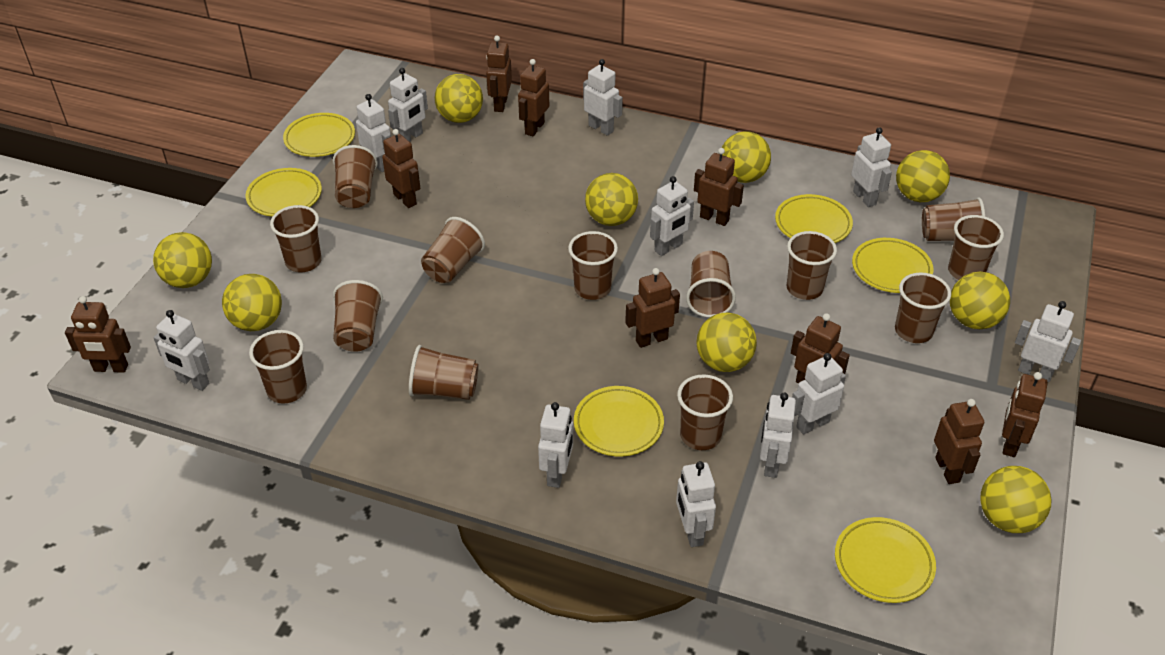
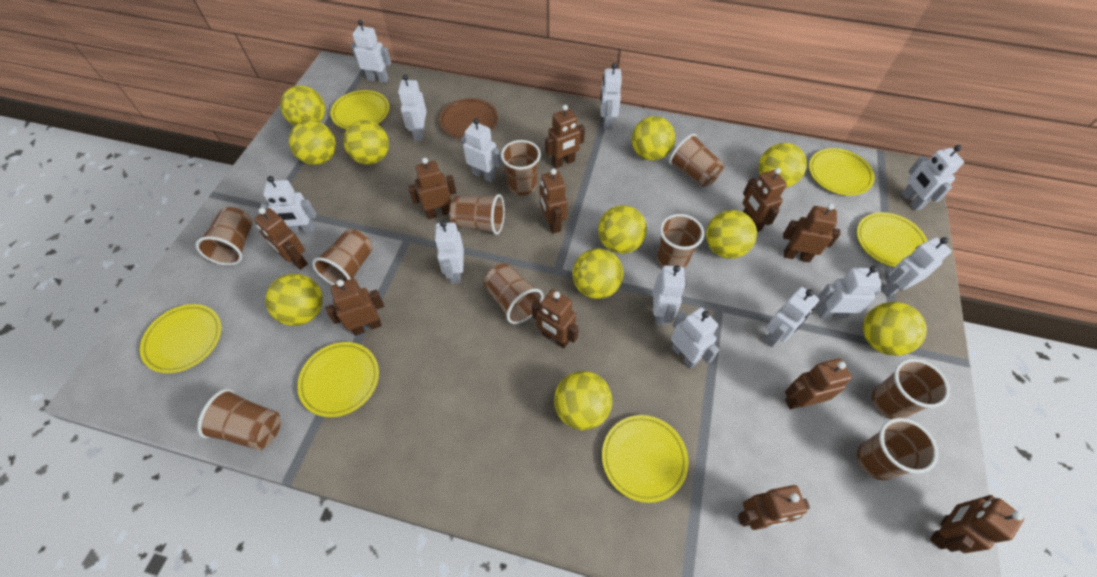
brown cup: [249,330,307,404] [270,205,322,273] [333,145,378,208] [333,280,383,352] [409,345,479,400] [421,217,485,283] [568,231,618,300] [677,374,733,450] [686,251,736,318] [786,231,837,300] [895,273,951,343] [922,198,985,241] [948,215,1004,280] = 13 -> [196,207,253,265] [197,389,281,450] [312,229,373,285] [449,194,505,235] [484,263,544,324] [501,140,541,195] [657,214,704,269] [669,134,724,187] [857,418,938,480] [872,359,950,419] = 10
brown plate: none = 0 -> [439,98,498,139] = 1
brown robot: [65,296,131,373] [382,129,420,208] [486,36,512,112] [518,59,549,136] [625,268,680,348] [694,148,744,226] [791,313,850,383] [934,399,984,484] [1002,372,1048,457] = 9 -> [254,208,308,270] [325,279,384,335] [408,158,457,219] [532,289,579,348] [539,169,567,234] [545,105,585,169] [738,485,810,530] [742,168,787,232] [783,204,840,262] [785,358,852,409] [930,495,1024,553] = 11
white robot: [153,310,210,391] [356,94,391,172] [388,68,428,142] [538,402,573,488] [583,59,623,136] [650,176,694,256] [676,461,716,547] [760,393,796,478] [792,353,846,435] [851,127,892,207] [1015,301,1081,382] = 11 -> [260,176,316,234] [351,20,391,83] [398,75,427,141] [434,221,464,283] [461,118,502,182] [600,63,622,129] [653,265,685,326] [671,308,719,368] [764,287,819,347] [818,266,881,319] [882,237,951,296] [902,145,964,211] = 12
yellow ball: [153,232,212,288] [222,274,282,331] [435,74,483,123] [585,173,638,226] [697,312,757,372] [722,131,771,183] [896,150,950,202] [950,272,1010,329] [980,466,1052,533] = 9 -> [265,274,323,326] [280,86,325,126] [289,120,336,165] [343,120,389,165] [554,371,612,430] [573,248,623,299] [598,205,647,254] [632,116,675,161] [706,210,757,259] [759,143,807,188] [863,302,927,356] = 11

